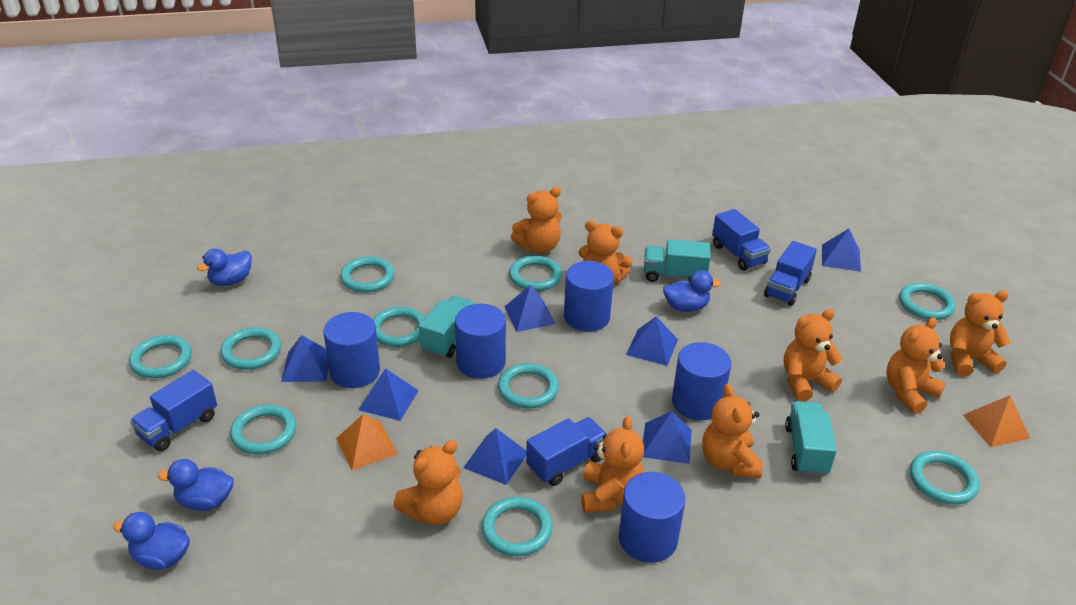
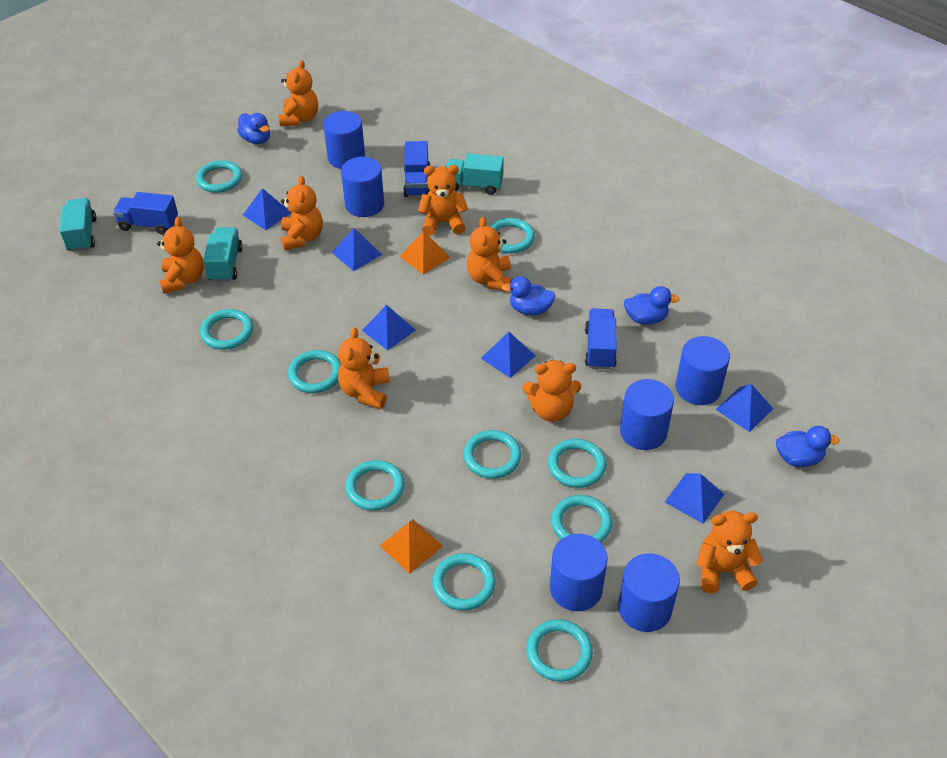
blue cylinder: [324,312,380,388] [455,304,506,379] [564,261,614,332] [619,472,685,563] [672,342,731,420] = 5 -> [323,111,365,169] [341,157,384,217] [550,534,608,611] [618,553,680,632] [620,379,674,450] [676,336,730,405] = 6
blue pyramid: [281,335,329,382] [358,368,419,421] [463,428,526,485] [505,285,556,332] [626,316,678,366] [643,411,692,464] [822,229,861,272] = 7 -> [243,188,291,230] [332,228,382,271] [362,305,416,351] [481,332,536,378] [665,473,724,524] [716,384,773,432] = 6
blue truck: [130,370,217,451] [526,417,608,486] [712,209,771,271] [764,241,817,306] = 4 -> [113,192,178,235] [403,141,430,197] [585,308,617,370] = 3

